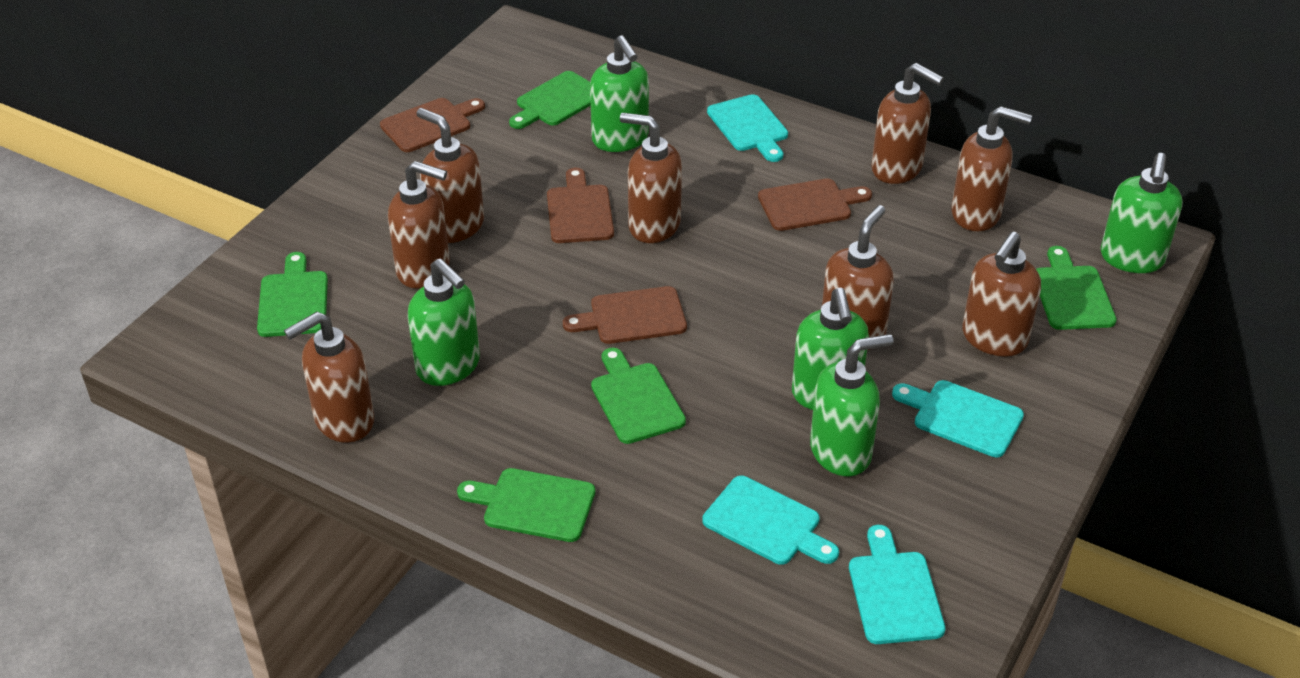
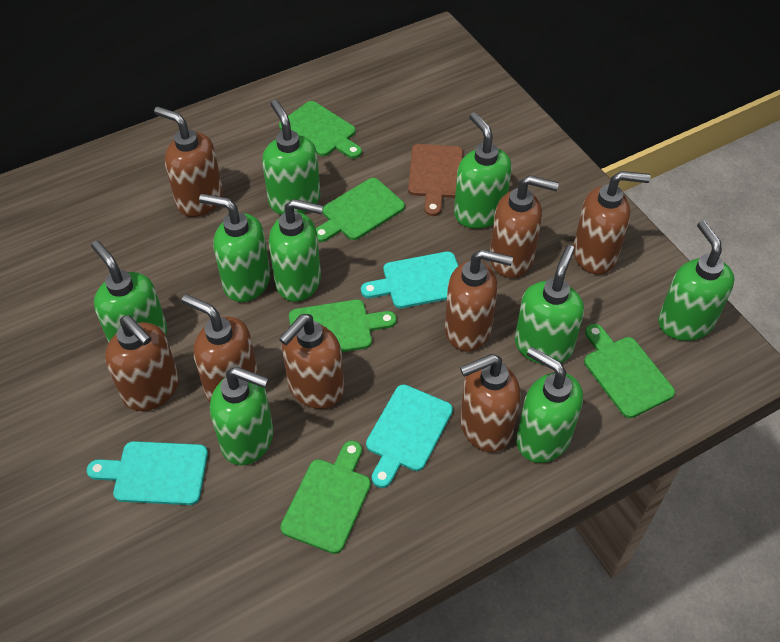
brown cutting board: [380,98,485,152] [547,168,614,243] [563,286,687,344] [758,178,872,231] = 4 -> [408,144,463,216] = 1
green soap dispenser: [408,258,480,386] [590,35,649,152] [792,288,869,410] [810,334,894,476] [1101,153,1183,273] = 5 -> [91,241,167,343] [199,194,270,302] [210,367,273,465] [262,100,320,215] [269,199,324,302] [454,112,512,229] [515,245,584,364] [516,347,583,463] [658,220,734,341] = 9
turquoise cutting board: [702,476,839,565] [707,94,788,162] [849,525,945,644] [892,380,1024,458] = 4 -> [87,441,208,505] [361,251,458,308] [366,385,453,488] = 3

